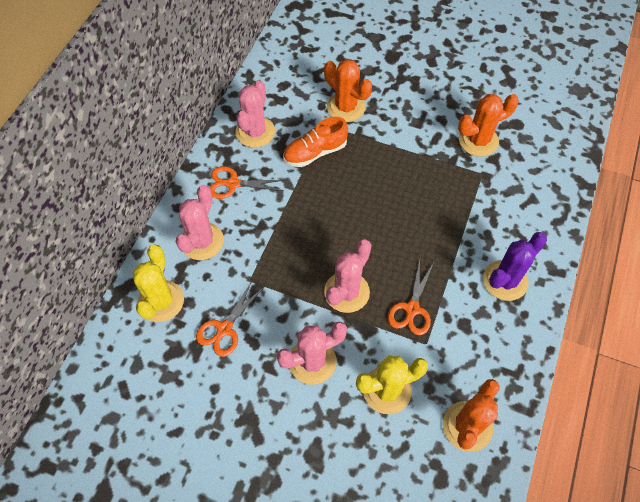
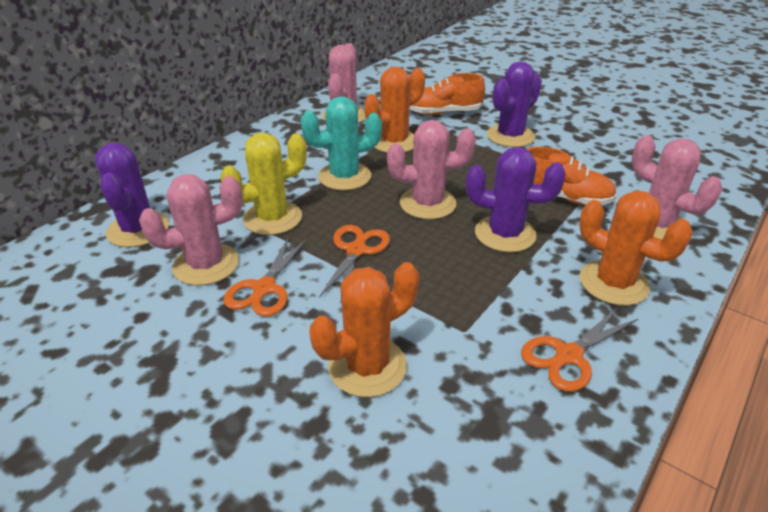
orange shoe: [283,117,348,167] = 1 -> [410,73,485,115] [527,147,617,205] = 2
purple cactus: [483,232,547,301] = 1 -> [95,143,169,247] [466,147,566,253] [487,61,542,147] = 3
turquoise cactus: none = 0 -> [301,96,382,191] = 1
yellow cactus: [133,245,184,322] [356,356,428,414] = 2 -> [220,133,307,235] = 1

